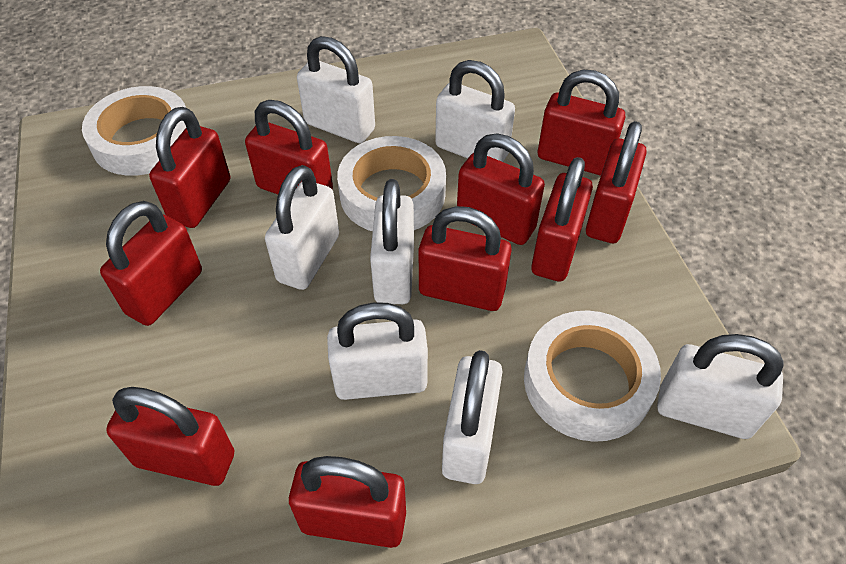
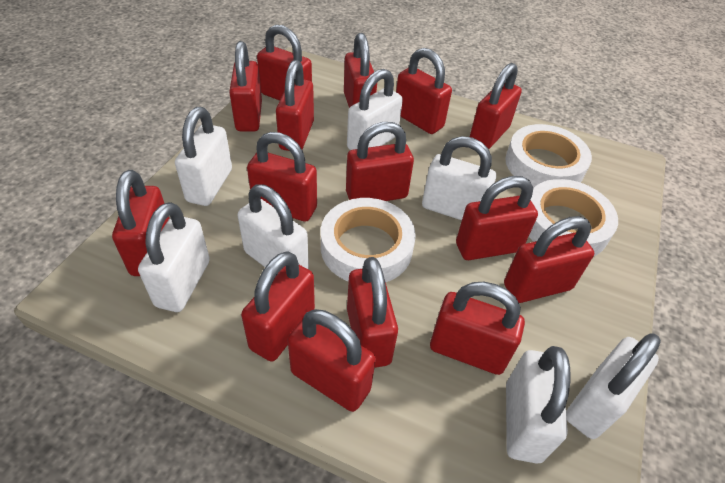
red padlock: [100,201,202,326] [106,387,235,486] [149,107,230,228] [245,100,333,194] [289,456,406,548] [419,206,512,311] [457,134,545,245] [531,157,593,282] [538,70,625,175] [586,121,647,243] = 10 -> [112,170,169,276] [229,41,262,132] [241,251,315,362] [247,132,317,222] [257,25,312,101] [276,60,314,151] [287,309,376,412] [344,33,377,108] [346,122,414,201] [347,257,398,368] [396,48,452,134] [430,282,525,375] [456,176,538,260] [470,63,522,149] [504,216,594,303] = 15

